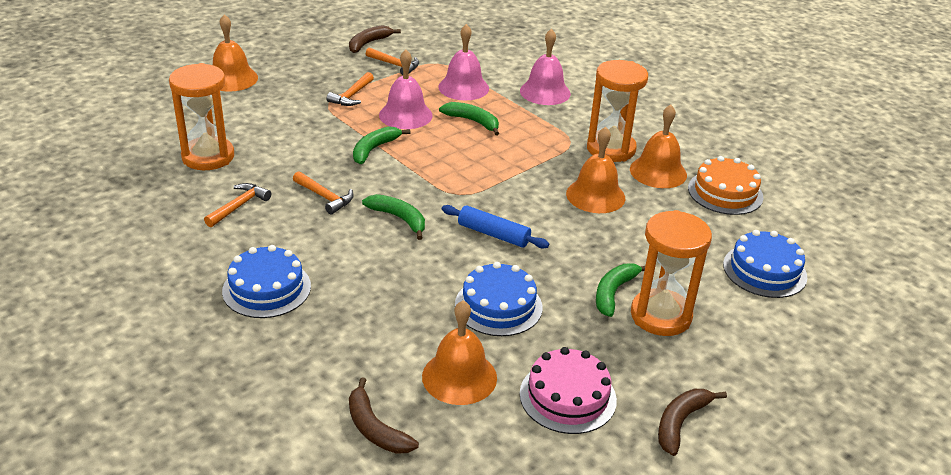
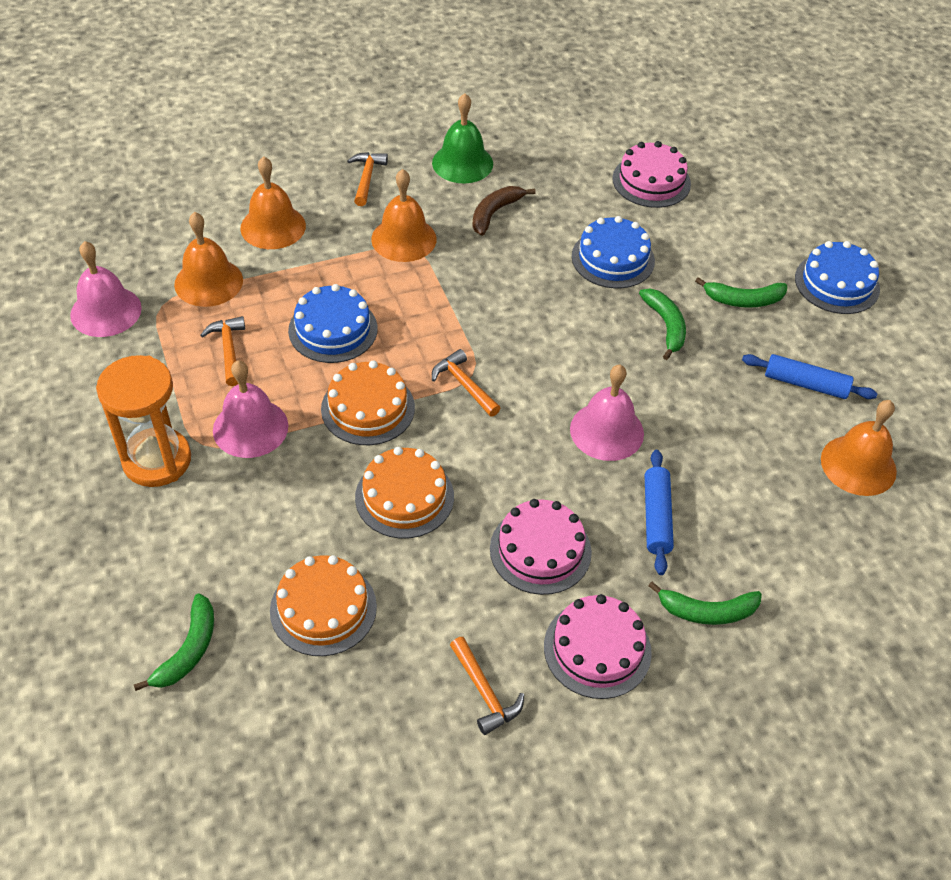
blue rolling pin: [442,205,549,249] = 1 -> [645,450,674,575] [742,354,878,399] = 2
brown banana: [349,25,401,53] [349,377,419,454] [658,389,727,456] = 3 -> [472,186,536,236] = 1
green bell: none = 0 -> [432,93,493,184] = 1
orange cake: [688,156,763,215] = 1 -> [270,555,377,656] [321,361,415,445] [355,447,454,539] = 3
orange hourglass: [169,63,234,170] [587,60,648,162] [631,210,712,336] = 3 -> [96,355,191,487] = 1
pink cake: [520,347,617,434] = 1 -> [490,499,592,595] [544,594,652,699] [612,141,691,208] = 3

